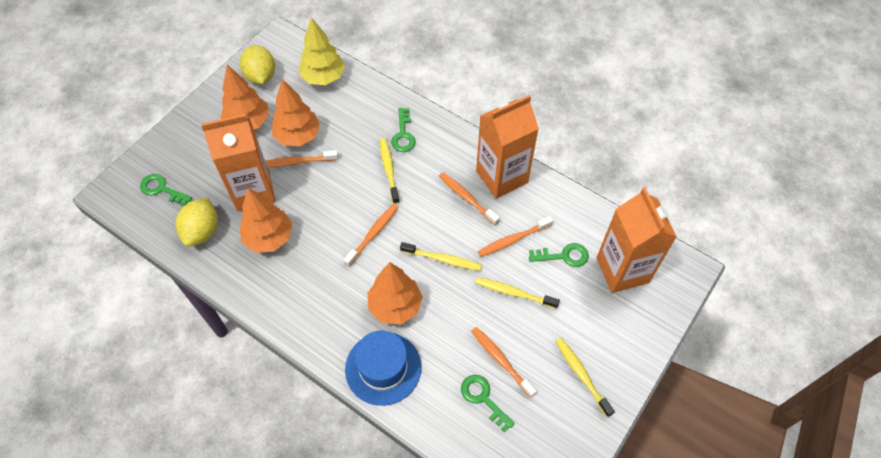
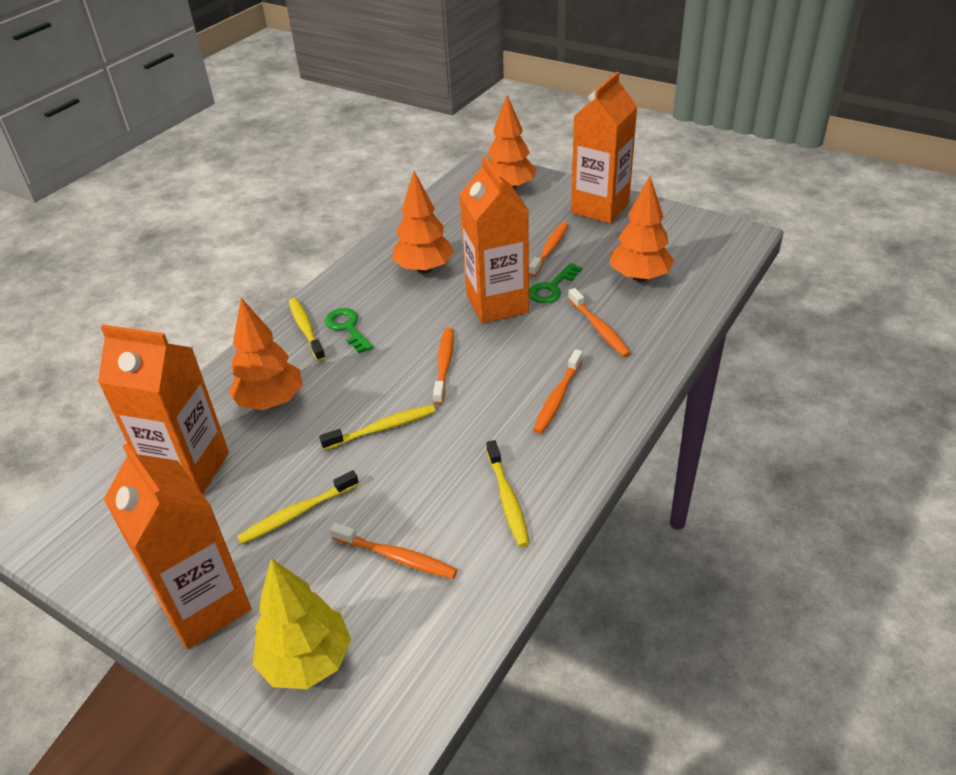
blue hat: [345,331,421,406] = 1 -> none = 0
green key: [140,174,192,206] [391,108,416,152] [461,375,515,433] [529,243,589,267] = 4 -> [325,308,373,353] [529,263,582,303] = 2
orange carton: [201,114,276,211] [476,95,539,199] [596,187,677,293] = 3 -> [98,325,229,494] [104,443,251,649] [459,157,529,324] [571,72,637,223] = 4
yellow lemon: [176,198,218,247] [240,45,275,84] = 2 -> none = 0

